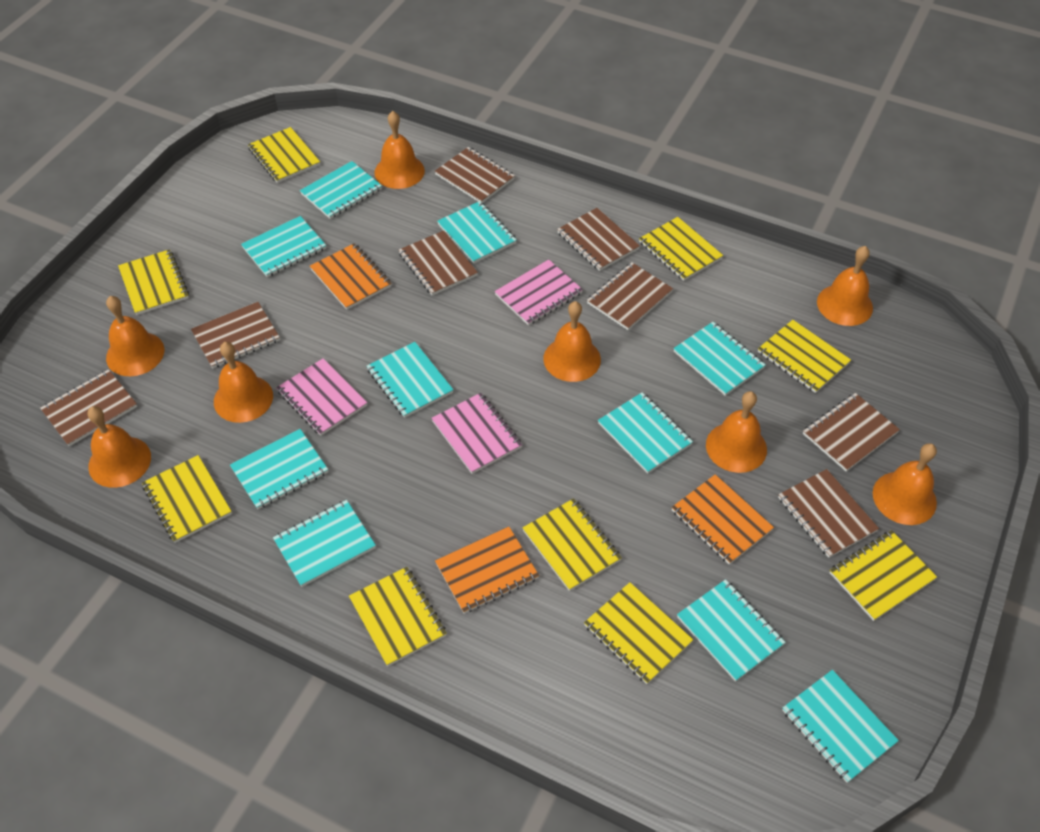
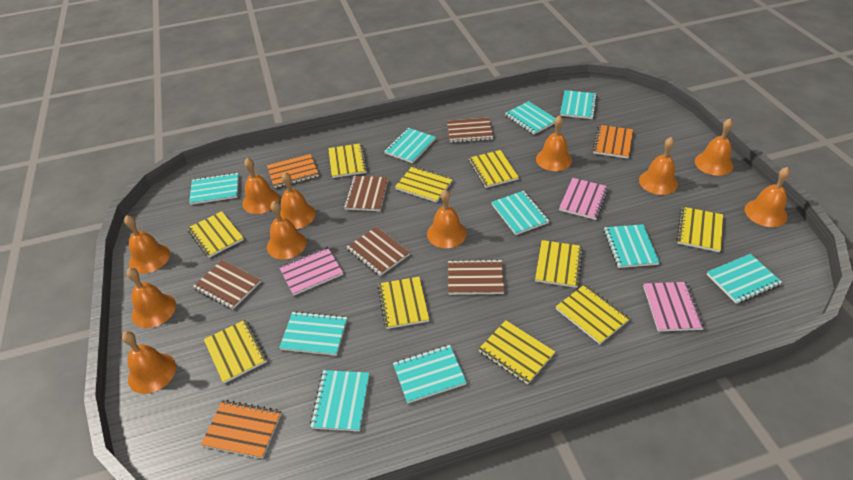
brown notebook: [40,369,137,446] [191,302,280,368] [399,231,478,295] [435,147,515,203] [557,208,640,271] [587,262,673,330] [778,469,879,558] [803,393,900,472] = 8 -> [193,260,261,310] [344,176,388,211] [347,227,410,276] [447,118,493,143] [448,259,504,295] = 5
orange bell: [87,406,151,488] [106,296,164,376] [214,342,273,423] [374,111,425,189] [543,301,601,382] [706,391,767,473] [817,246,873,326] [873,443,937,525] = 8 -> [122,331,176,394] [124,215,170,274] [127,268,176,328] [242,158,280,214] [267,201,307,259] [280,172,316,229] [427,189,467,248] [536,115,572,171] [639,137,678,195] [695,118,733,176] [745,167,790,227] = 11
yellow notebook: [118,249,189,315] [142,455,232,543] [248,127,320,183] [349,567,447,667] [522,498,622,591] [584,582,693,684] [639,217,723,281] [758,320,851,393] [829,530,937,621] = 9 -> [188,211,244,258] [204,320,267,383] [328,143,367,178] [378,277,429,329] [395,166,453,202] [469,150,519,188] [479,320,555,384] [535,240,583,288] [556,285,630,344] [677,207,723,252] = 10

